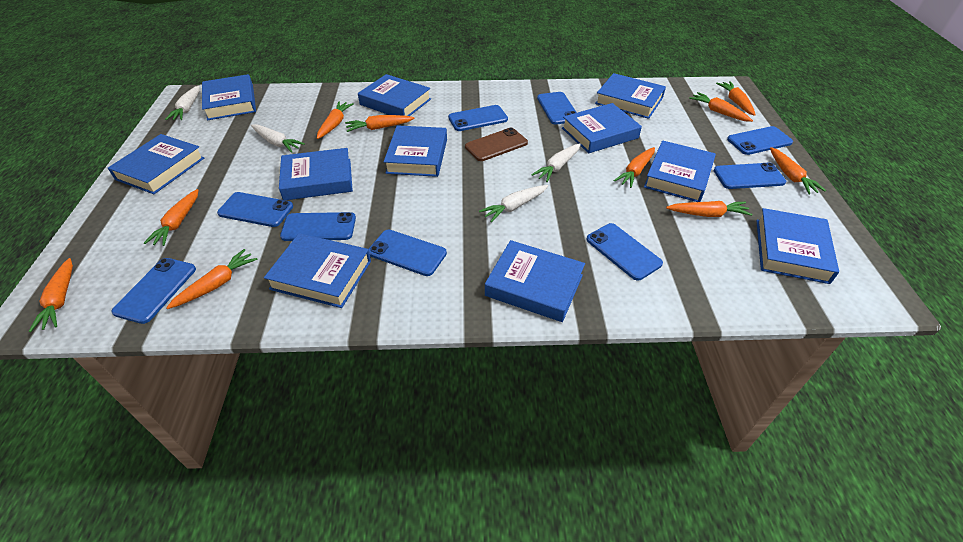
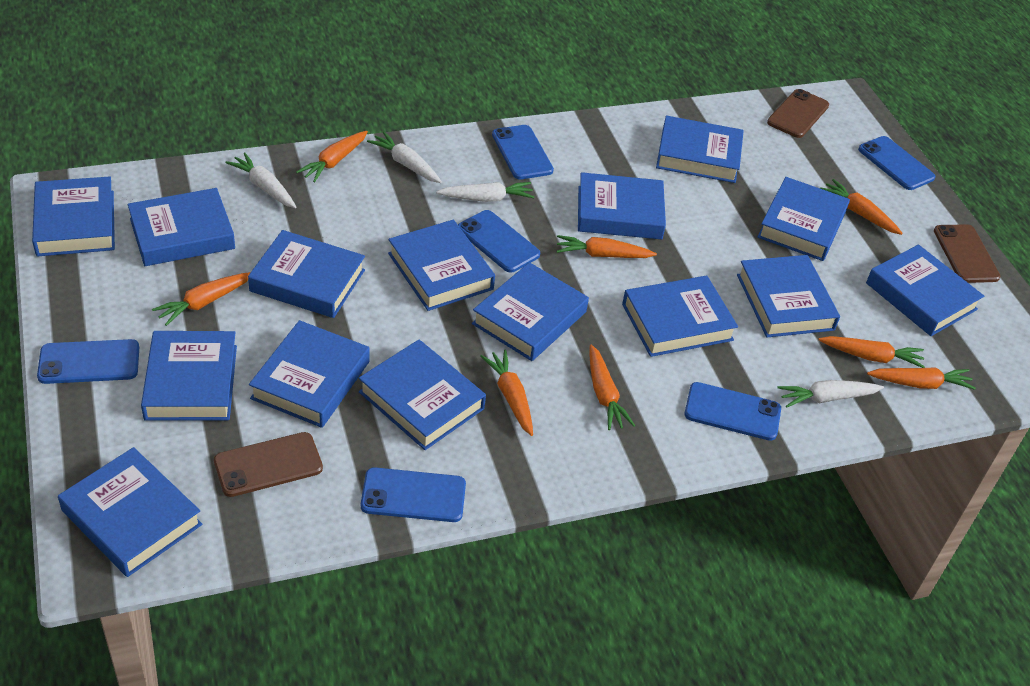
blue book: [108,134,204,194] [202,74,256,120] [264,233,371,308] [279,148,353,200] [358,74,431,116] [384,125,447,177] [485,240,585,322] [562,103,642,153] [595,73,666,119] [644,140,716,202] [756,208,839,284] = 11 -> [32,176,115,257] [58,447,202,577] [128,188,235,266] [141,331,237,421] [248,230,365,318] [249,320,370,428] [359,340,486,450] [388,220,495,311] [472,262,589,361] [578,172,666,239] [622,276,738,357] [656,116,744,183] [737,255,840,337] [757,177,850,261] [866,244,984,336] = 15
blue phone: [111,258,196,324] [217,192,293,227] [280,212,356,241] [369,229,447,276] [448,105,508,131] [537,92,577,124] [586,223,663,281] [713,162,786,189] [727,126,793,155] = 9 -> [37,339,139,384] [361,467,466,522] [458,210,540,273] [492,125,554,179] [684,382,781,441] [858,136,935,190] = 6
brown phone: [465,128,528,161] = 1 -> [214,432,323,497] [767,89,829,138] [934,224,1001,283] = 3
orange carrot: [29,258,73,332] [144,189,198,246] [166,249,258,309] [317,102,354,139] [345,115,414,132] [613,147,655,188] [666,201,752,217] [689,92,753,122] [716,81,756,116] [770,147,826,194] = 10 -> [152,272,251,326] [296,131,368,182] [481,350,533,436] [557,235,657,258] [589,344,635,430] [818,336,925,368] [820,179,903,235] [867,367,976,390] = 8

